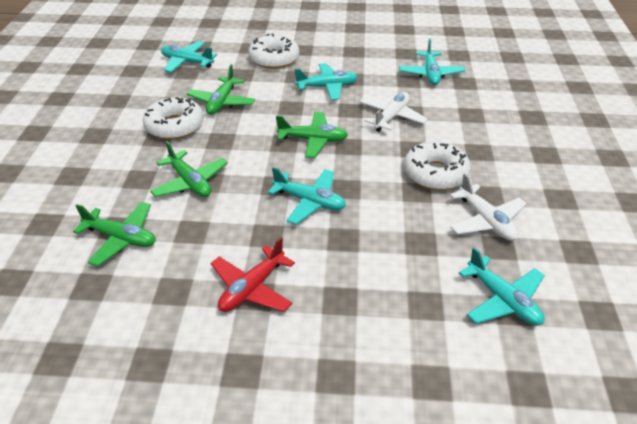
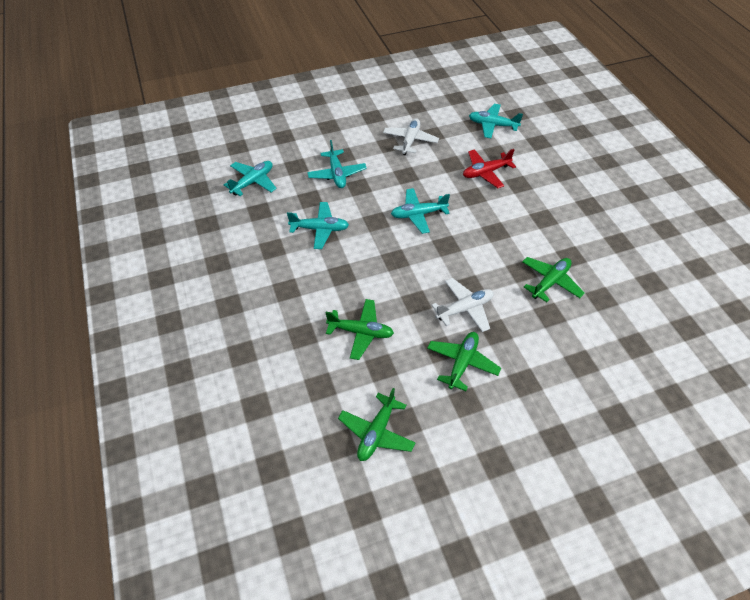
white donut: [143,97,204,140] [248,33,300,69] [404,141,471,190] = 3 -> none = 0

